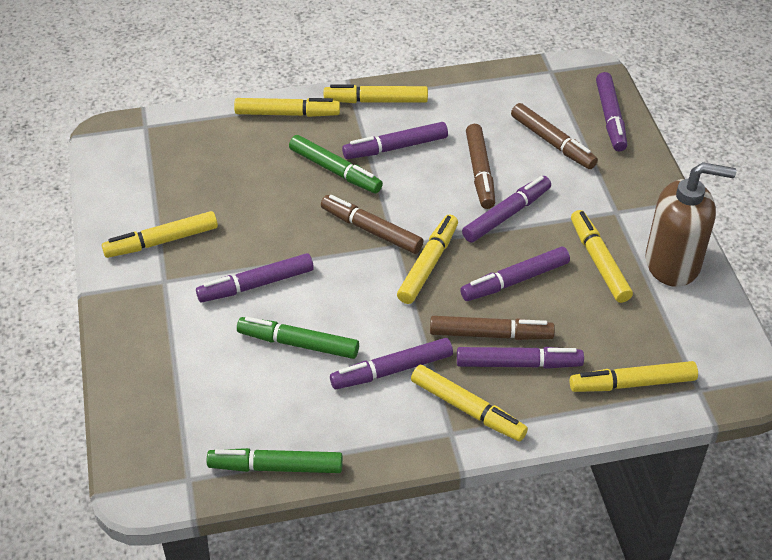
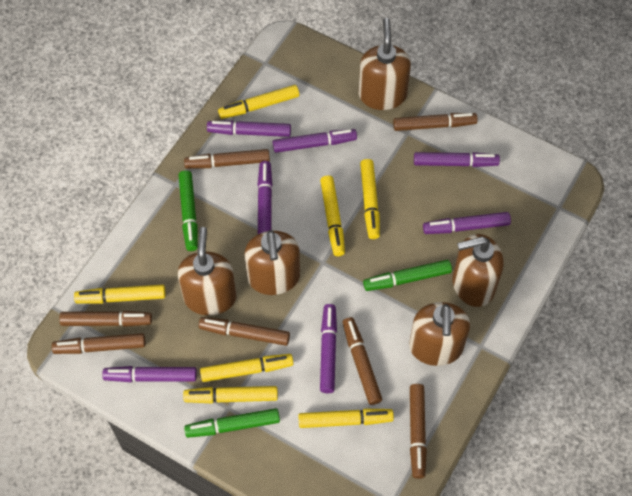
brown marker: [321,195,423,254] [430,316,555,340] [466,124,495,209] [511,103,598,169] = 4 -> [52,333,145,354] [59,311,152,327] [184,149,270,169] [199,317,290,346] [342,317,382,405] [393,113,478,131] [410,384,427,479] = 7
brown soap dispenser: [646,162,736,287] = 1 -> [178,227,237,316] [245,230,300,295] [358,18,411,110] [409,302,470,366] [453,234,504,307] = 5

